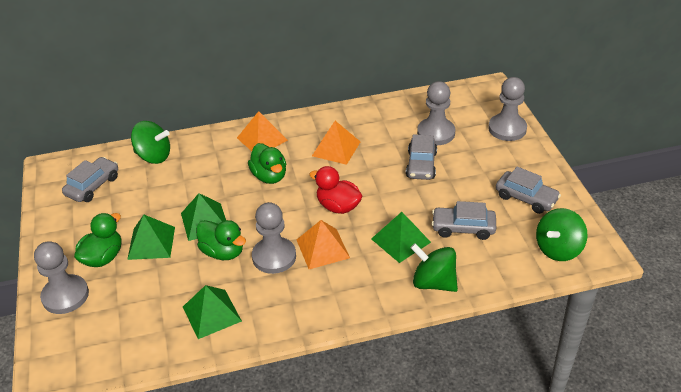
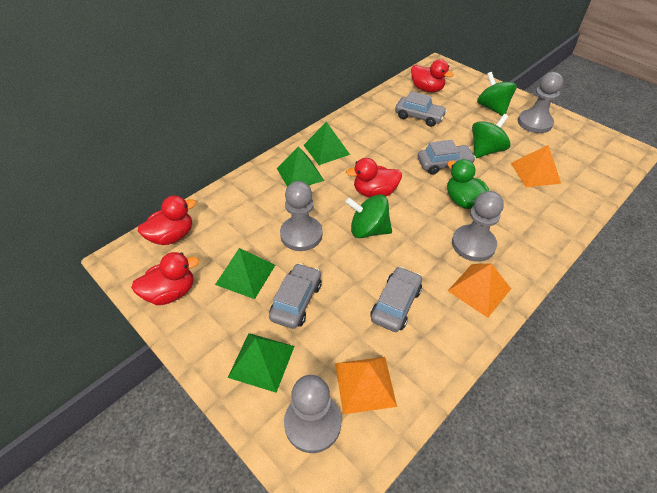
green duck: [74,213,122,267] [196,220,246,260] [248,143,286,184] = 3 -> [447,159,489,209] = 1
red duck: [309,166,362,214] = 1 -> [131,252,199,305] [138,196,196,245] [346,158,402,197] [411,59,454,92] = 4

